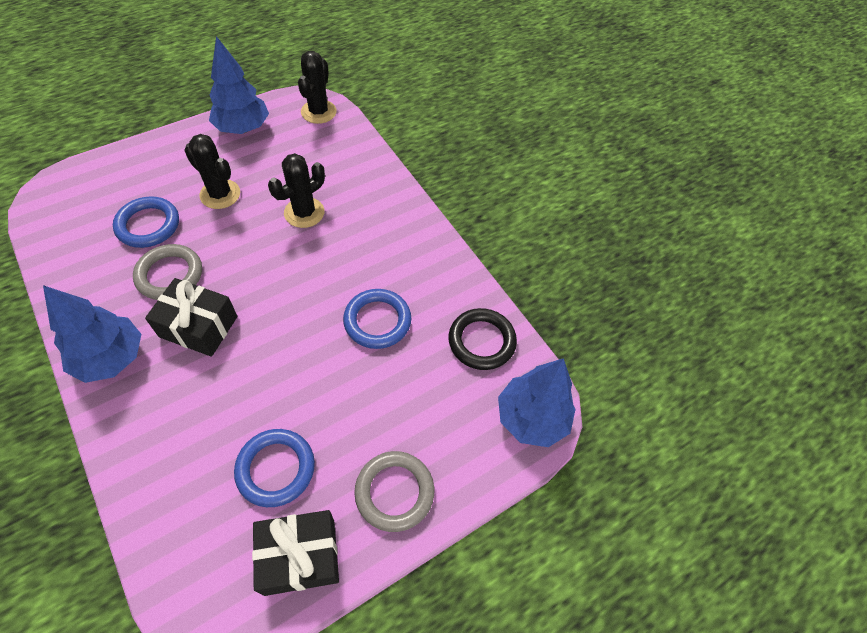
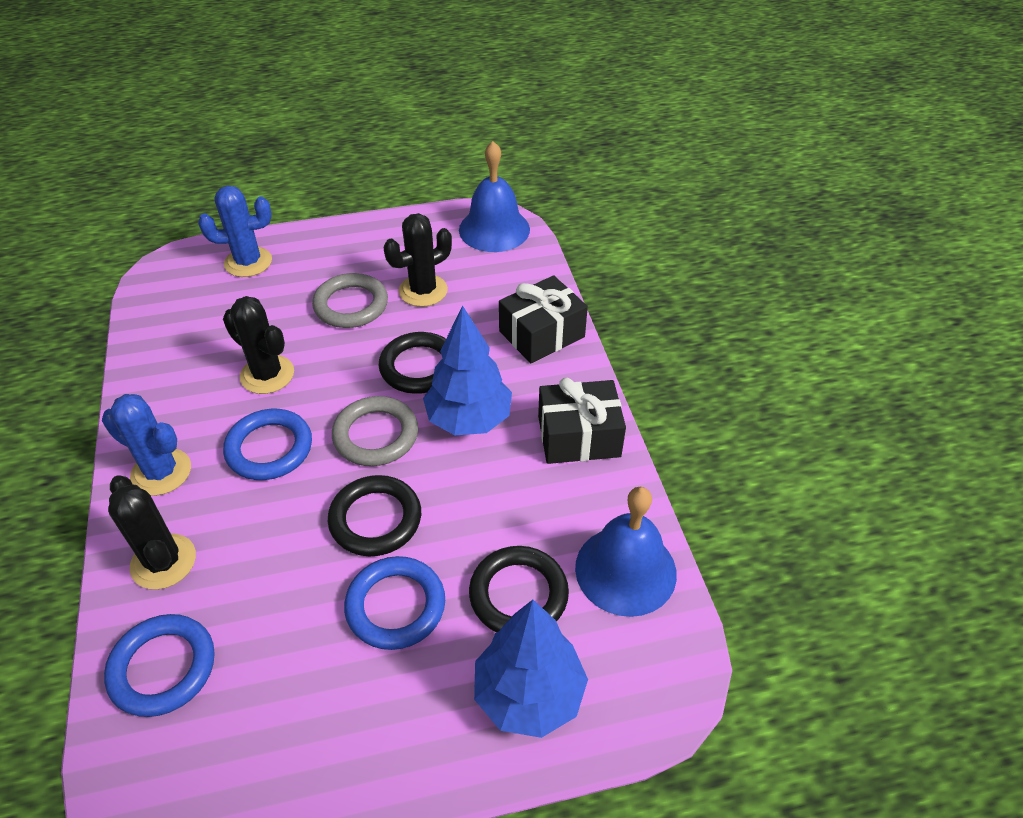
black ring: [449,308,517,370] = 1 -> [328,475,421,556] [379,332,446,394] [469,546,569,633] = 3
blue bell: none = 0 -> [459,141,530,252] [575,487,677,617] = 2
blue cactus: none = 0 -> [102,394,191,496] [198,186,272,277] = 2
blue tree: [43,285,141,383] [209,36,269,134] [498,358,576,447] = 3 -> [423,305,512,435] [474,600,588,738] = 2

